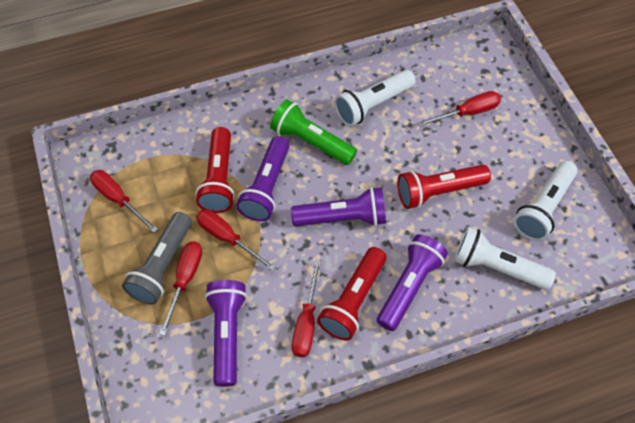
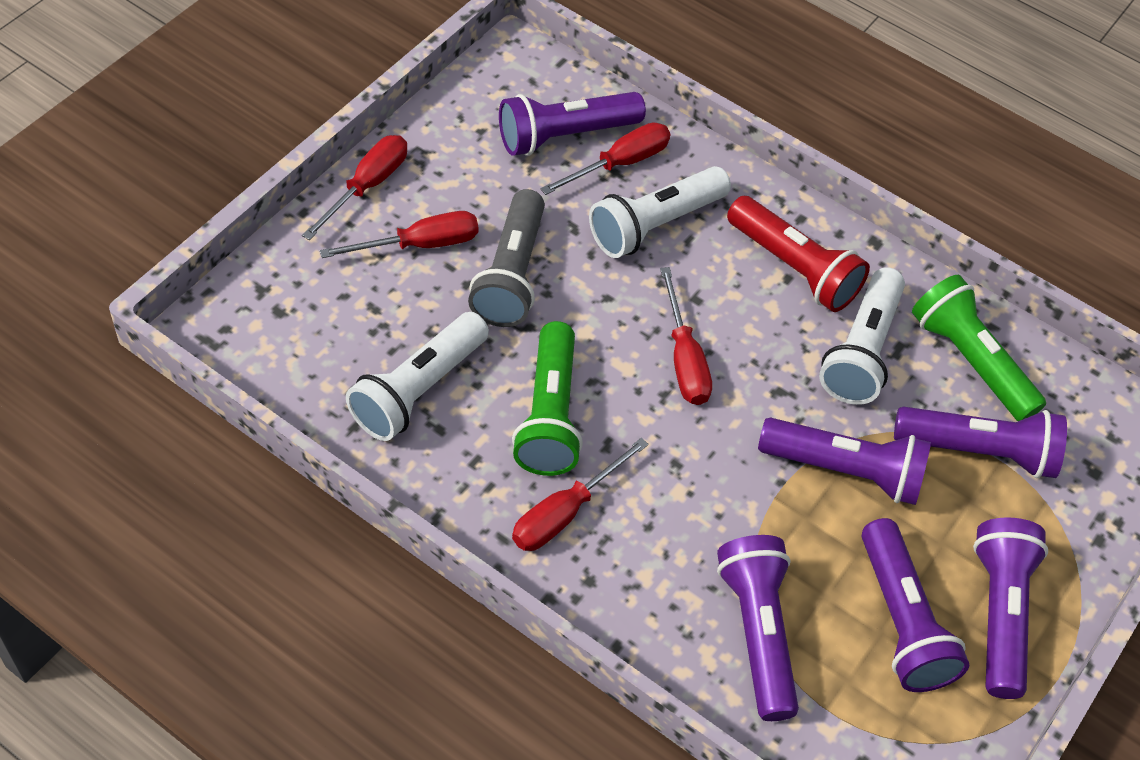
green flashlight: [270,99,357,165] = 1 -> [512,321,583,476] [912,275,1046,421] = 2
purple flashlight: [205,280,247,387] [236,136,289,221] [291,187,386,226] [377,234,448,331] = 4 -> [499,92,646,156] [717,535,799,721] [758,418,931,505] [861,518,969,692] [894,406,1067,478] [973,517,1048,699] = 6
red flashlight: [196,127,235,213] [317,247,387,341] [397,165,491,209] = 3 -> [727,196,870,312] = 1

